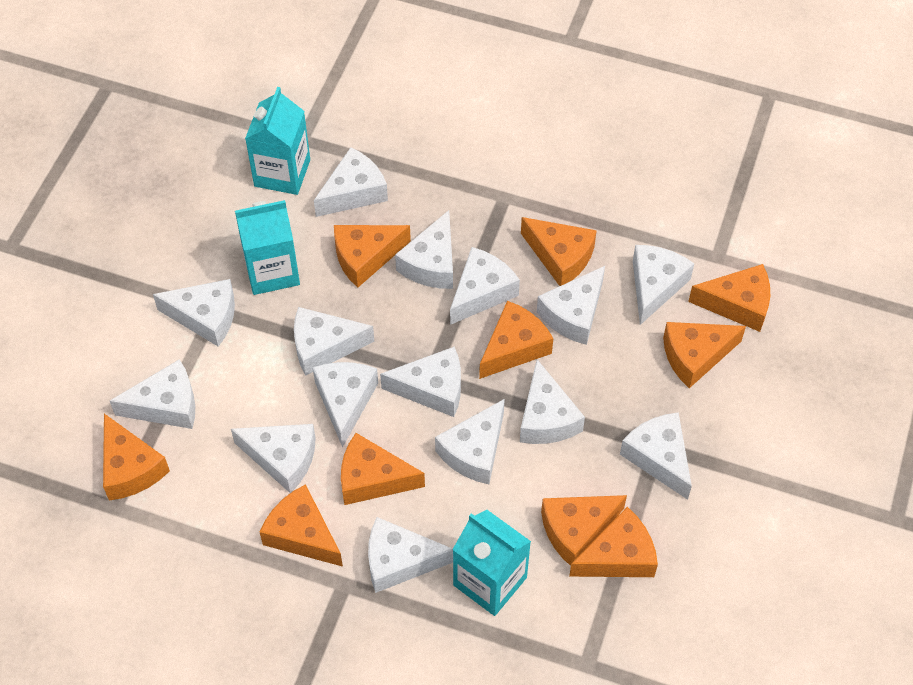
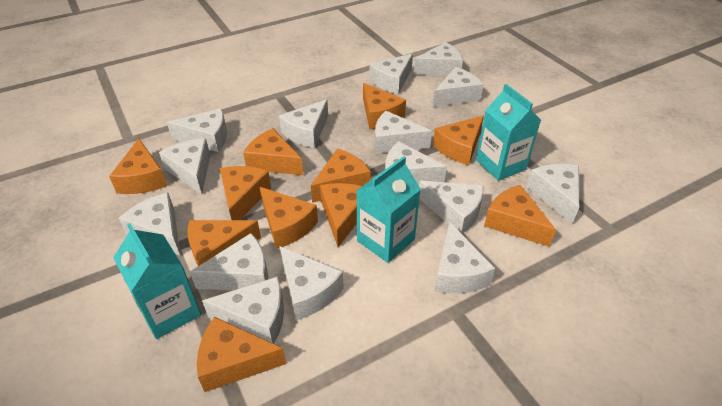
orange cheese: [103,414,170,501] [260,484,343,567] [334,225,411,287] [341,433,425,505] [479,301,553,379] [521,217,597,286] [541,495,627,566] [569,507,658,577] [663,322,746,388] [688,264,770,332] = 10 -> [109,138,167,194] [188,220,261,266] [197,317,286,392] [220,166,271,220] [243,128,303,175] [260,187,318,249] [311,148,371,203] [320,183,362,247] [363,83,406,129] [433,116,484,165] [484,185,556,247] = 11

